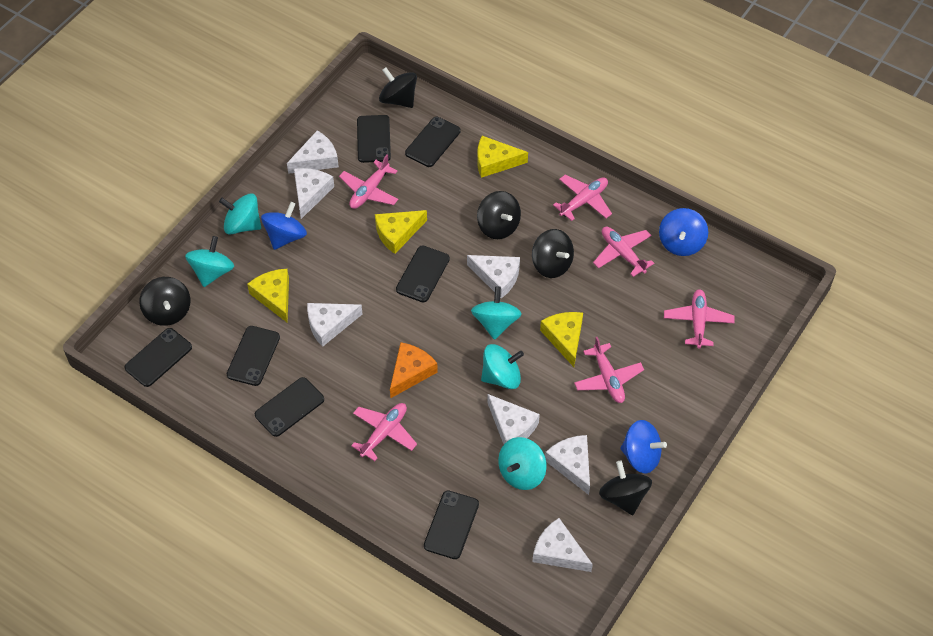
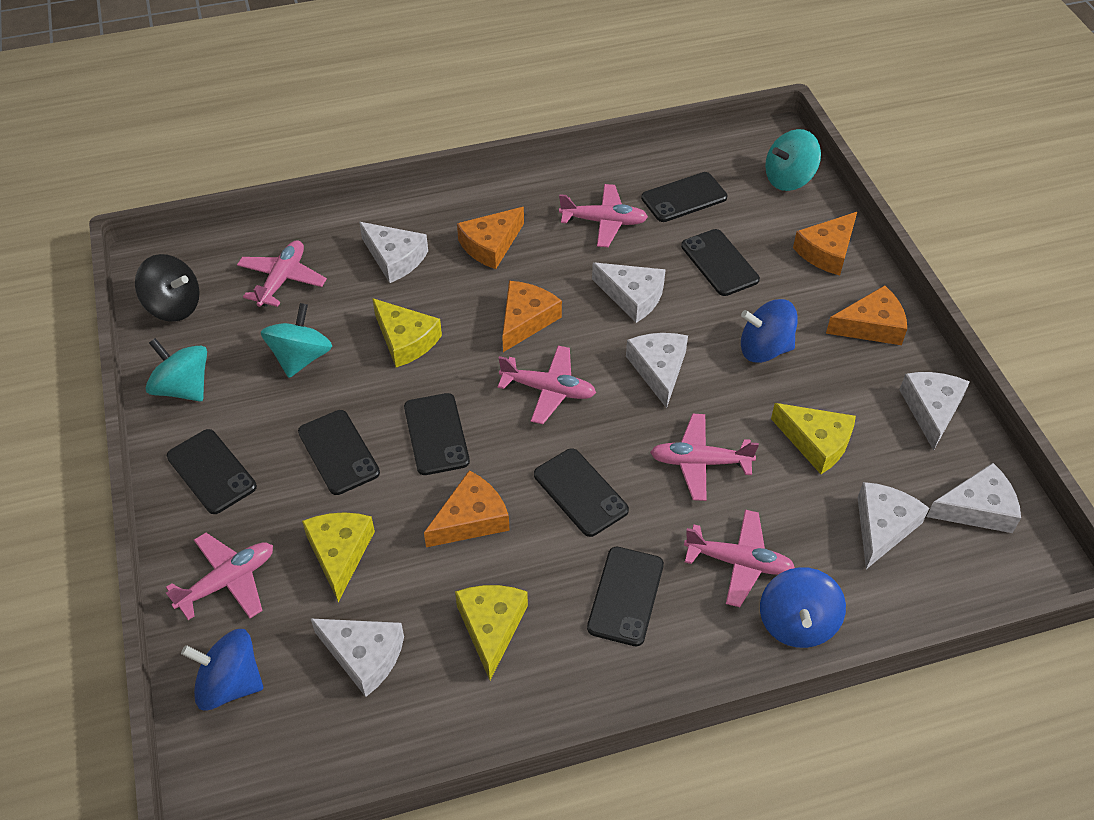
black spinning top: [139,277,190,326] [379,67,417,108] [477,191,521,239] [532,229,574,278] [599,461,652,515] = 5 -> [135,254,200,322] = 1
orange cheese: [390,342,438,398] = 1 -> [424,470,510,547] [457,207,524,269] [502,281,562,352] [793,212,857,276] [826,285,907,345] = 5
turquoise spinning top: [185,236,234,287] [219,194,261,234] [471,286,521,340] [481,344,524,389] [498,437,547,490] = 5 -> [145,338,207,401] [261,303,332,378] [765,129,821,191] = 3

